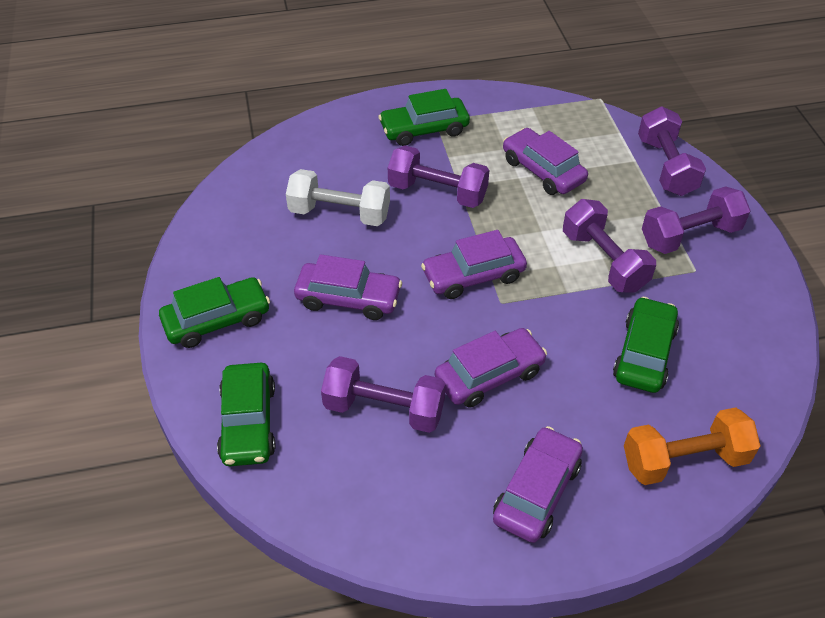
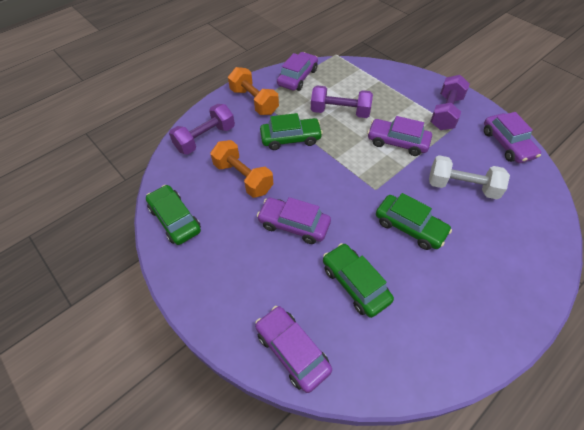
orange dumbbell: [624,407,761,485] = 1 -> [210,140,273,198] [228,67,279,115] = 2
purple dumbbell: [321,356,446,433] [388,145,489,208] [563,199,656,293] [638,107,706,196] [642,186,751,254] = 5 -> [169,104,235,155] [311,86,373,118] [430,75,470,130] = 3

